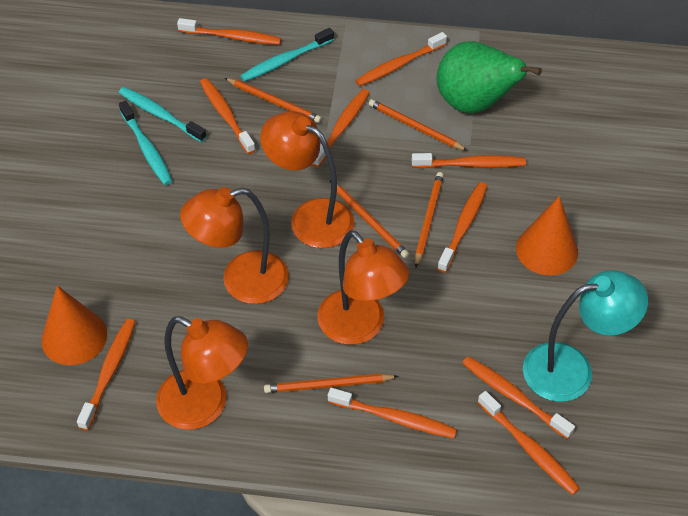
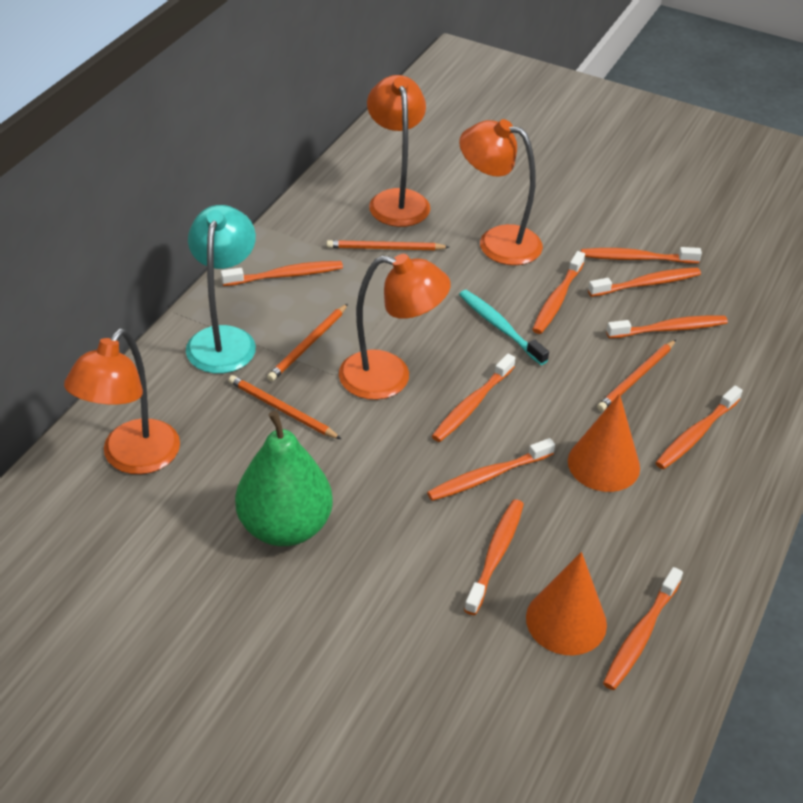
orange pencil: [225,78,322,123] [264,374,399,393] [329,180,409,258] [369,99,468,151] [415,172,444,267] = 5 -> [228,375,341,439] [267,304,348,381] [327,240,449,250] [597,340,676,411] = 4
turquoise toothbrush: [119,87,207,142] [119,101,172,185] [240,28,334,82] = 3 -> [459,290,549,365] = 1

